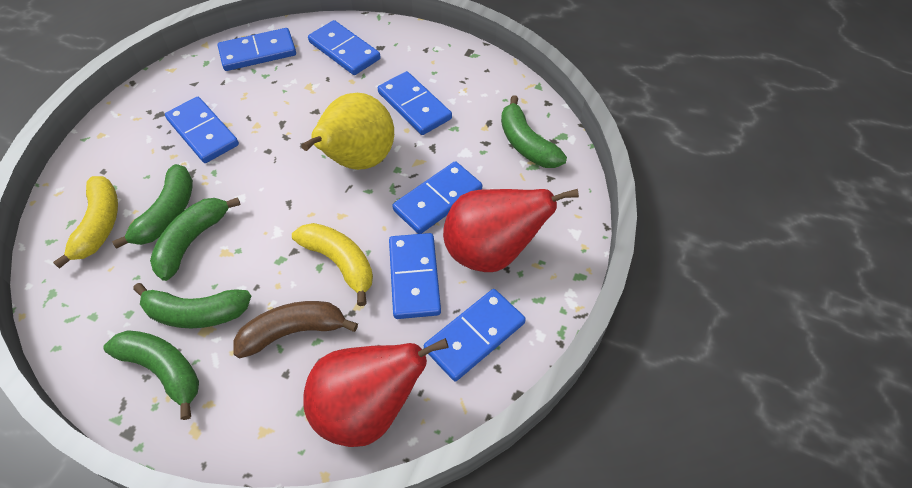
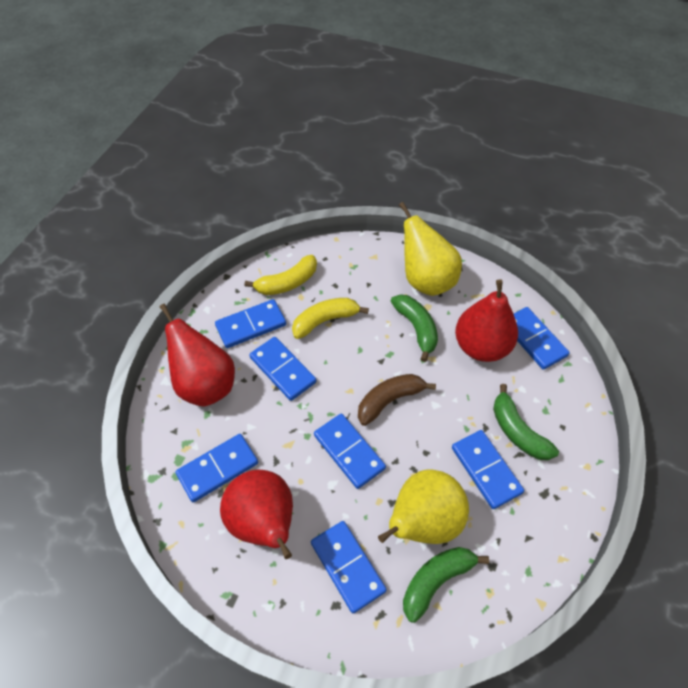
green banana: [104,330,199,420] [112,164,193,249] [133,283,251,328] [150,197,241,281] [501,95,567,168] = 5 -> [391,294,438,362] [403,547,489,623] [493,384,559,460] = 3
red pear: [303,338,449,447] [443,189,579,272] = 2 -> [159,304,235,407] [220,470,293,559] [455,279,518,362] = 3
yellow pear: [301,93,394,170] = 1 -> [378,469,469,544] [399,202,462,296] = 2

